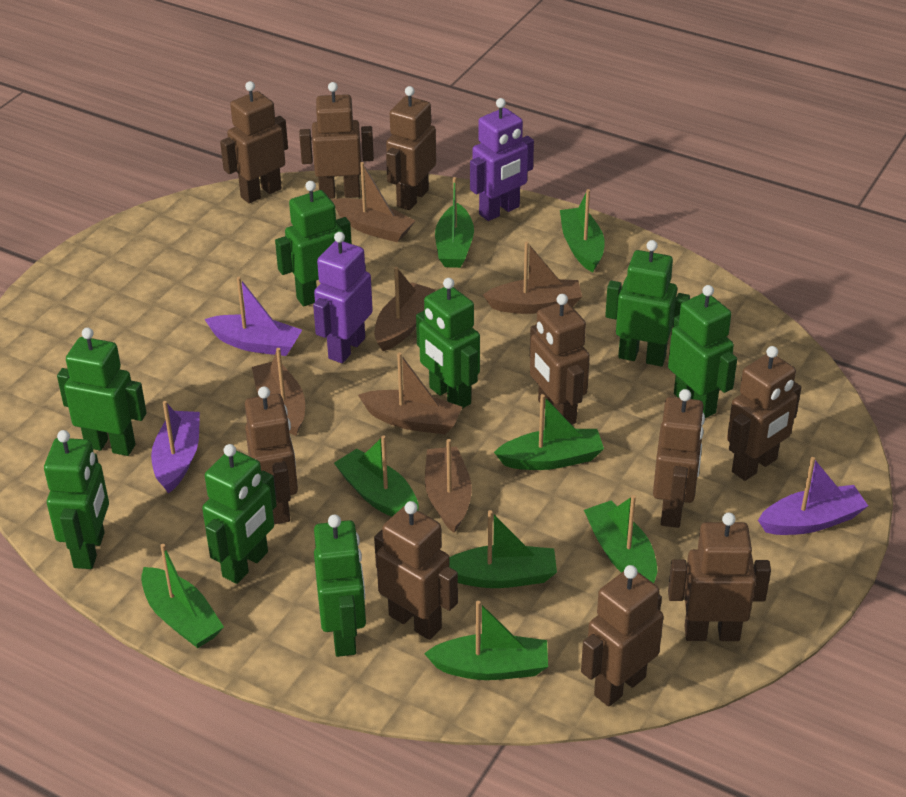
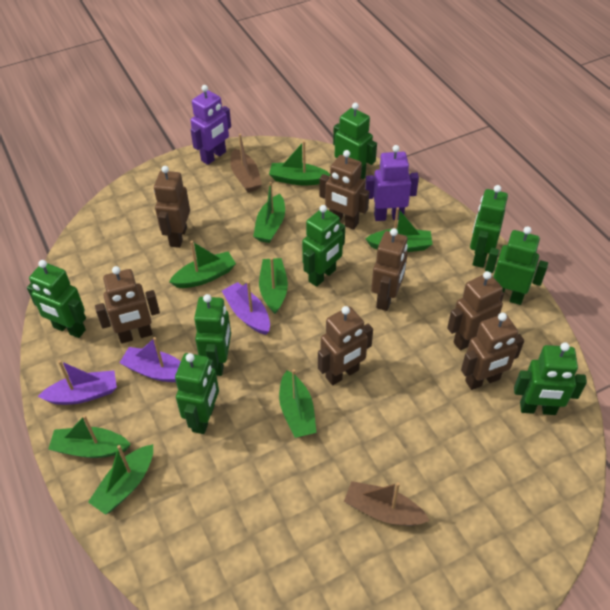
brown boat: [252,348,305,436] [331,162,416,242] [358,352,462,435] [374,267,436,351] [425,439,472,533] [483,241,582,314] = 6 -> [230,134,262,192] [344,481,430,526] = 2
brown robot: [220,81,288,203] [245,386,298,524] [299,82,374,199] [374,501,458,640] [386,86,436,210] [530,294,590,425] [581,565,664,707] [653,389,705,528] [668,513,771,641] [727,346,801,481] = 10 -> [95,266,160,343] [154,166,190,248] [318,306,373,385] [319,150,370,230] [371,228,408,311] [447,271,504,351] [461,313,524,390] = 7

